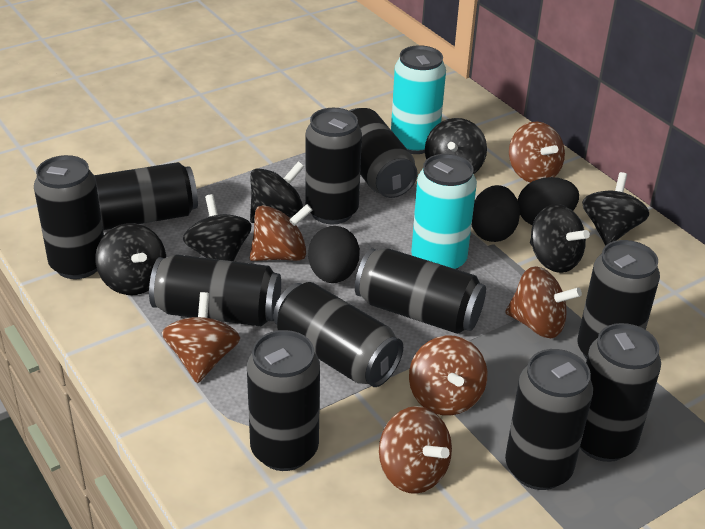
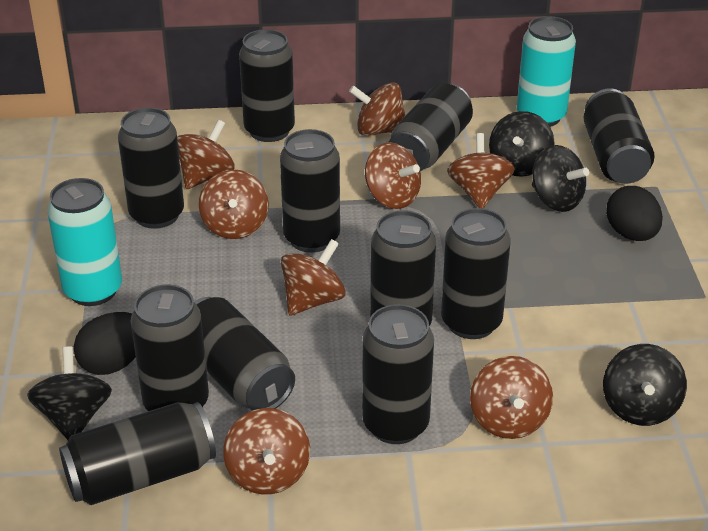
black egg: [308,226,360,283] [472,185,520,242] [518,177,579,225] = 3 -> [74,312,136,375] [606,186,663,241] = 2
black spinning top: [96,223,166,295] [183,194,252,261] [250,161,304,223] [425,118,487,174] [530,204,590,273] [582,172,649,246] = 6 -> [27,346,112,440] [489,111,555,177] [532,145,589,212] [603,344,687,426] = 4
brown spinning top: [162,292,240,383] [250,204,312,261] [379,406,452,494] [409,335,488,416] [505,266,582,338] [509,122,565,183] = 6 -> [177,120,235,189] [199,169,269,239] [223,408,310,494] [281,239,346,315] [349,82,405,136] [365,142,421,209] [447,133,514,209] [470,356,553,439] = 8

